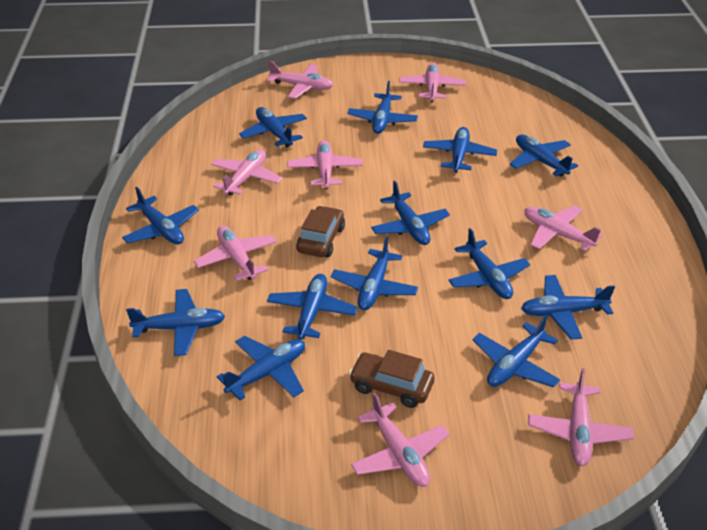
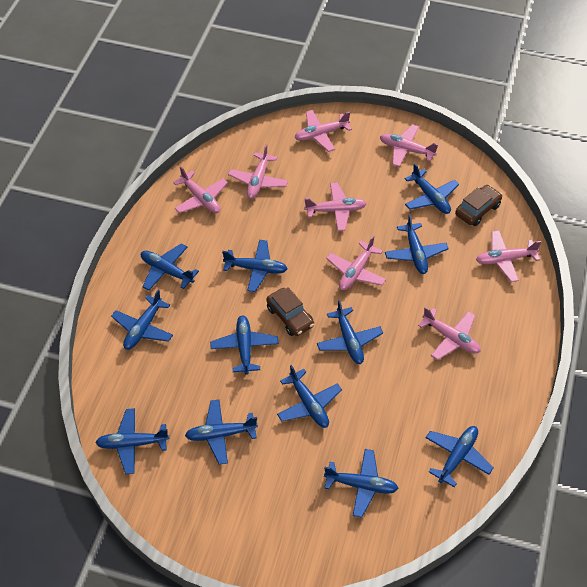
blue plane: [122,187,199,244] [126,289,225,356] [217,336,305,400] [239,107,307,147] [267,274,358,340] [331,236,418,310] [347,81,418,134] [371,181,450,245] [423,127,497,173] [448,228,530,299] [473,315,560,388] [509,134,578,177] [521,275,615,340] = 13 -> [95,408,169,474] [111,290,173,350] [141,243,199,291] [185,400,258,464] [210,315,279,375] [222,240,288,292] [277,365,342,428] [317,300,383,364] [324,449,399,518] [385,214,449,274] [405,163,459,214] [426,426,494,487] = 12

